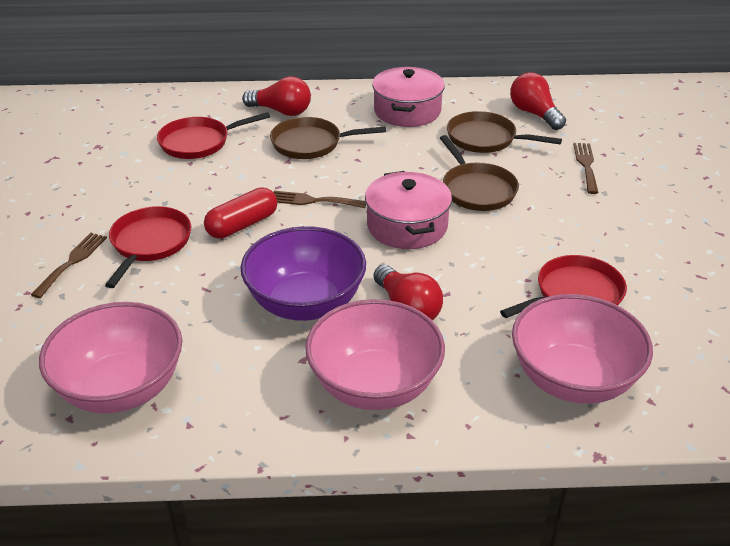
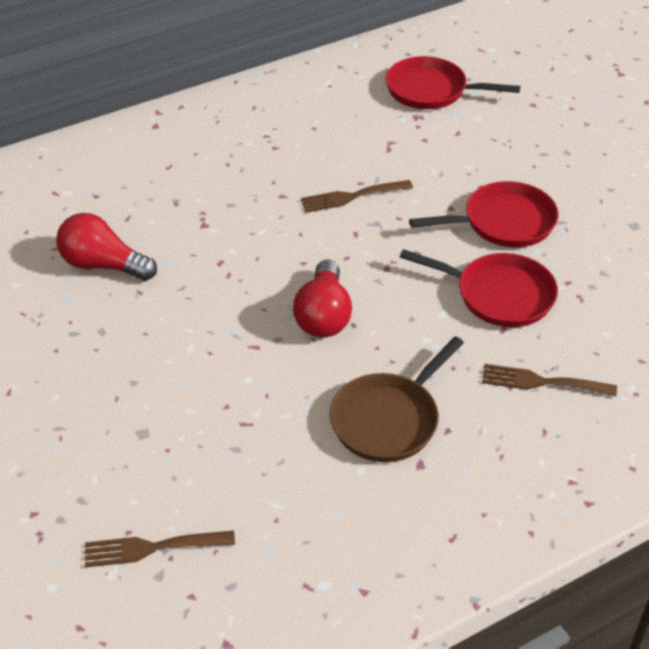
brown pan: [270,117,386,159] [440,135,519,211] [447,111,562,153] = 3 -> [330,336,464,462] = 1
pink bowl: [39,302,182,413] [305,299,445,410] [512,294,653,404] = 3 -> none = 0
pink pot: [365,171,452,249] [372,67,445,127] = 2 -> none = 0
purple bowl: [240,226,366,321] = 1 -> none = 0
red capsule: [204,188,277,239] = 1 -> none = 0
red light bulb: [242,76,311,116] [373,265,443,320] [510,72,566,130] = 3 -> [56,213,157,281] [293,260,352,337] = 2

